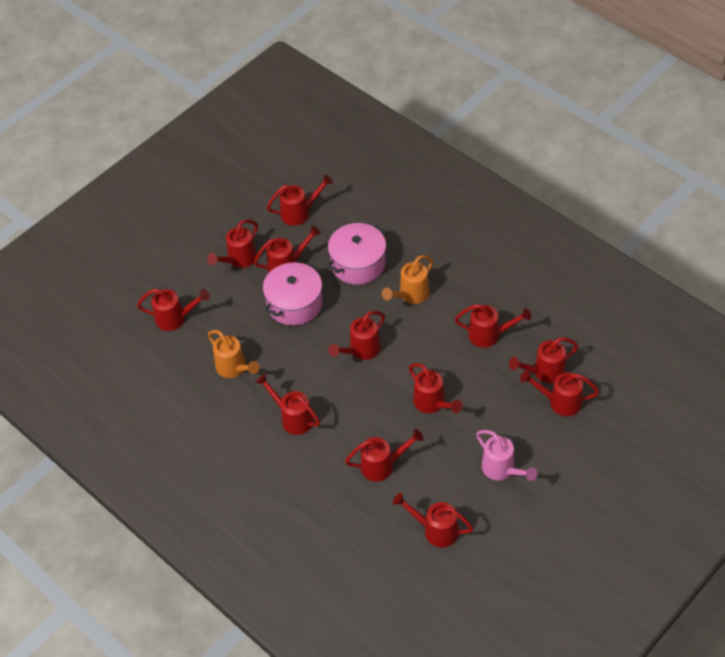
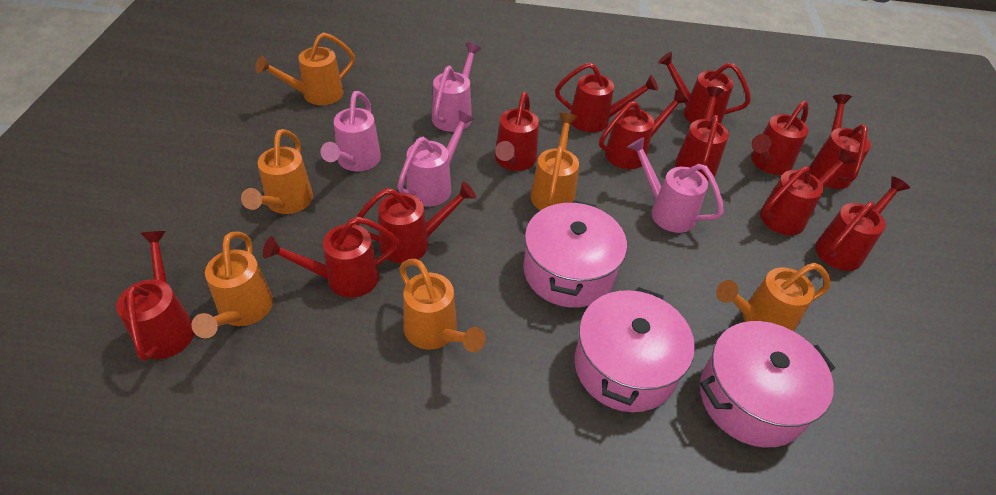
orange watering can: [208,330,260,378] [382,255,433,304] = 2 -> [191,232,273,338] [241,129,313,214] [255,32,355,105] [399,259,486,352] [530,113,579,210] [716,263,831,331] = 6
pink pot: [263,262,323,326] [327,223,387,285] = 2 -> [523,200,627,308] [574,287,695,412] [700,321,835,448] = 3
pink watering can: [476,430,537,481] = 1 -> [321,91,381,171] [397,110,475,207] [432,43,481,132] [628,137,724,233] = 4

